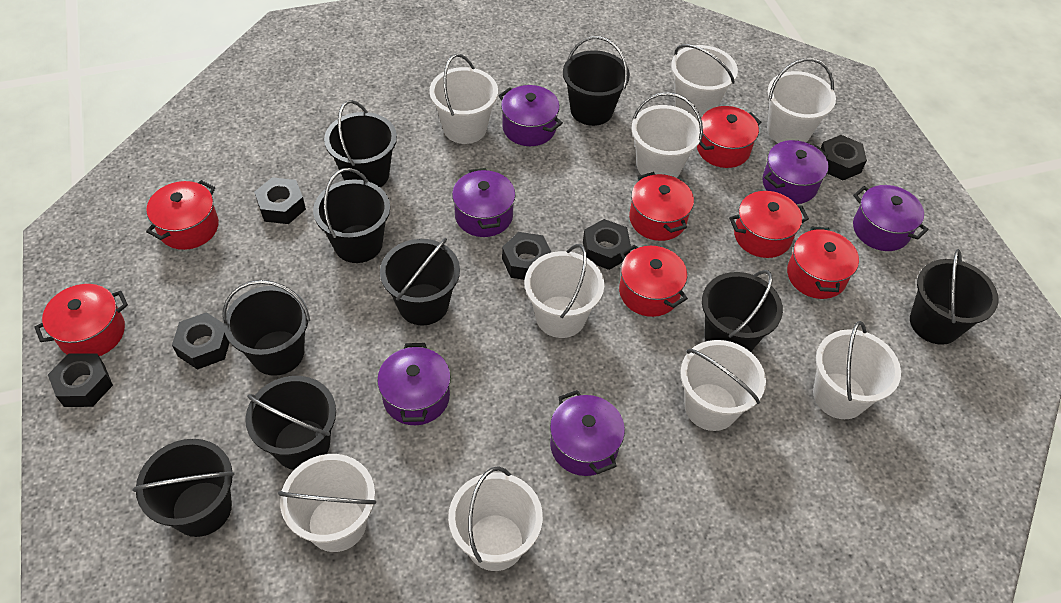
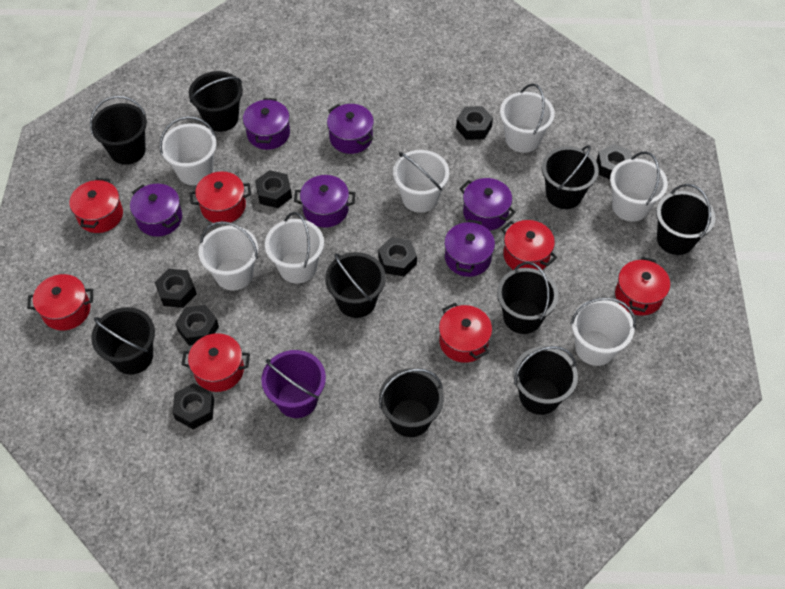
black nut: [48,353,113,407] [172,312,230,370] [254,177,306,224] [502,232,551,280] [583,219,631,270] [821,135,867,180] = 6 -> [155,269,197,308] [172,383,214,429] [175,305,219,346] [255,170,292,208] [378,237,417,276] [456,106,493,140] [596,144,632,179] = 7
purple bucket: none = 0 -> [261,350,326,418] = 1
white bucket: [278,454,376,552] [429,54,498,144] [448,467,543,571] [525,244,604,338] [631,92,703,178] [671,44,738,120] [680,340,766,431] [767,58,836,143] [813,321,901,419] = 9 -> [159,116,217,185] [199,221,258,290] [265,212,324,284] [393,150,450,213] [500,84,555,153] [570,297,636,366] [610,151,668,222] = 7

